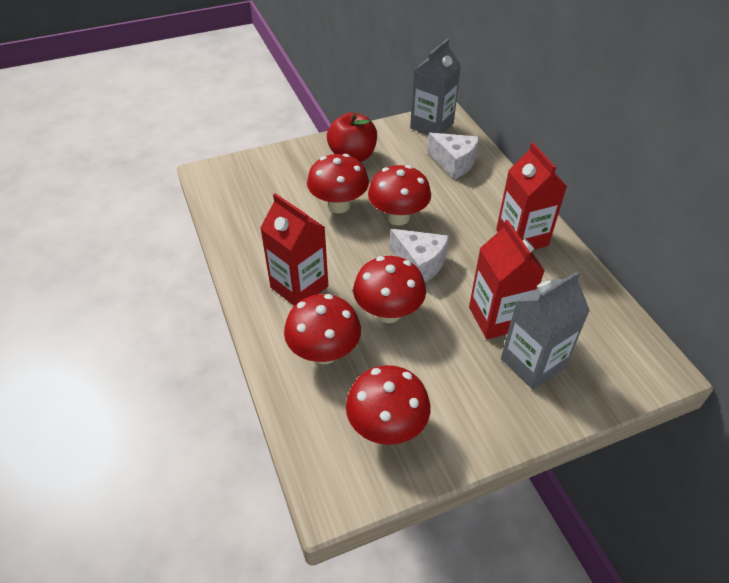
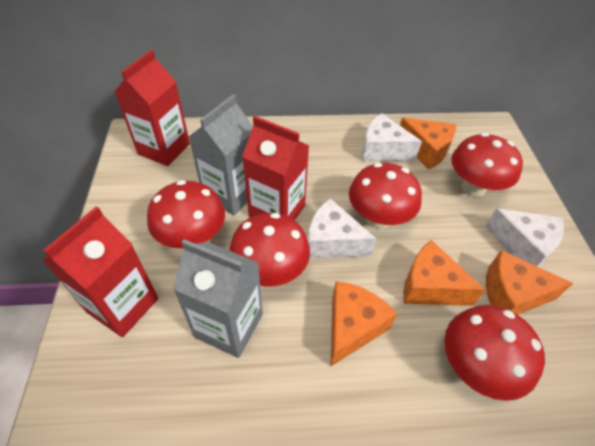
orange cheese: none = 0 -> [330,281,397,367] [400,118,456,170] [403,240,485,306] [486,250,573,315] = 4
red apple: [327,112,377,162] = 1 -> none = 0
white cheese: [390,229,449,282] [427,133,479,179] = 2 -> [308,198,377,258] [362,113,422,161] [485,208,564,267] = 3

